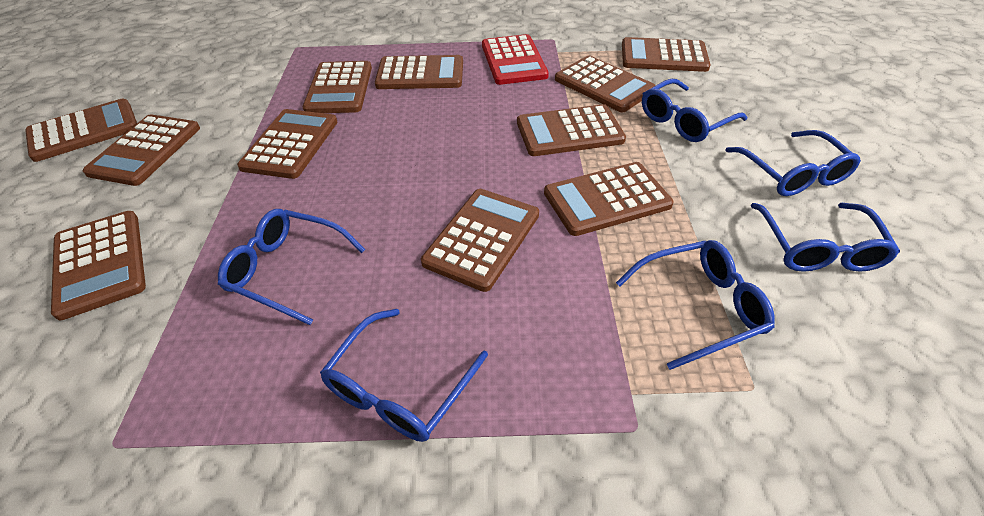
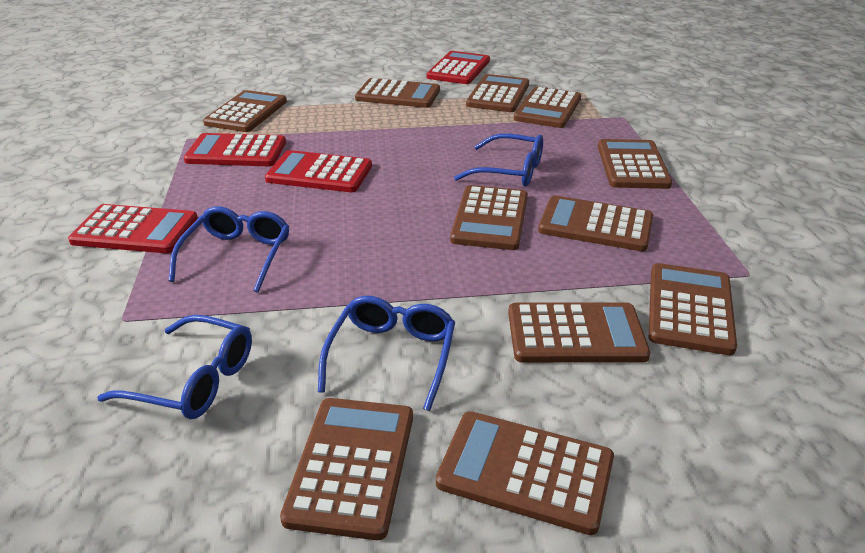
blue glasses: [218,209,365,325] [320,309,488,442] [616,240,775,370] [642,79,747,142] [725,130,861,196] [750,203,900,272] = 6 -> [97,314,252,419] [169,206,289,293] [318,296,455,411] [454,134,543,187] = 4
red calculator: [482,34,549,85] = 1 -> [68,204,198,253] [184,133,286,166] [265,150,372,192] [426,51,490,84] = 4

